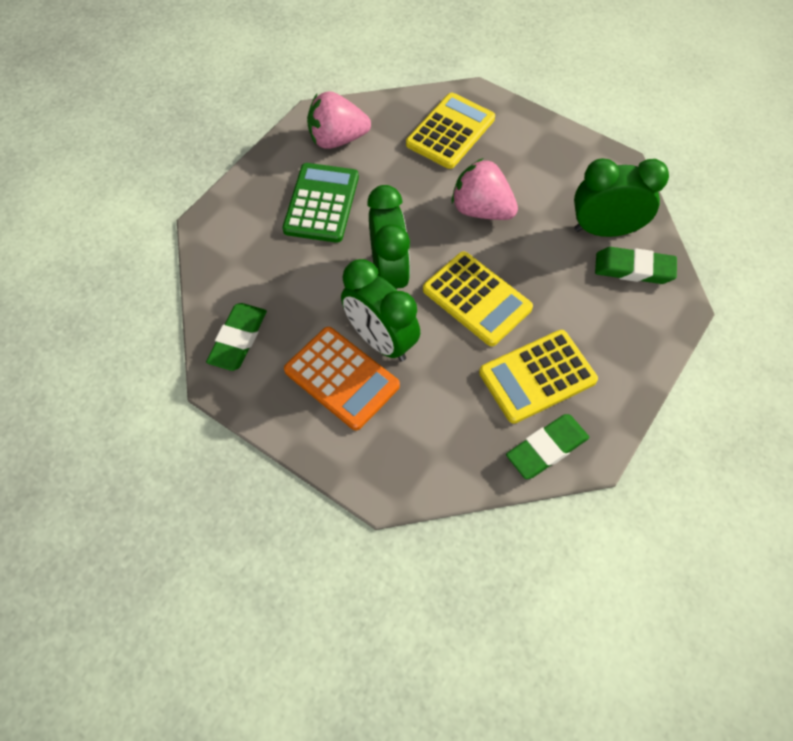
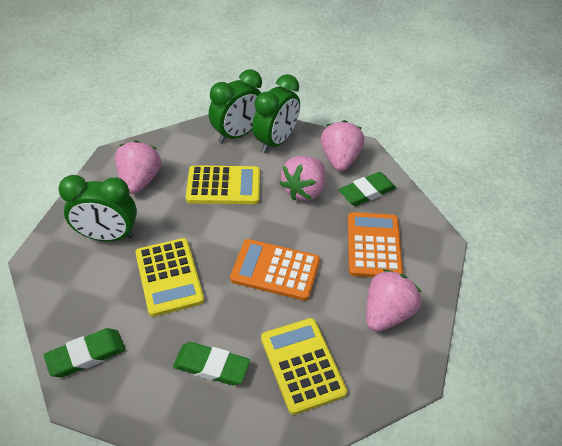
green calculator: [282,163,359,243] = 1 -> none = 0
orange calculator: [284,327,400,430] = 1 -> [230,239,320,301] [348,212,403,277] = 2
pink strawberry: [307,91,371,149] [452,158,518,220] = 2 -> [115,140,161,194] [280,156,326,201] [321,120,364,172] [366,269,421,332] = 4

